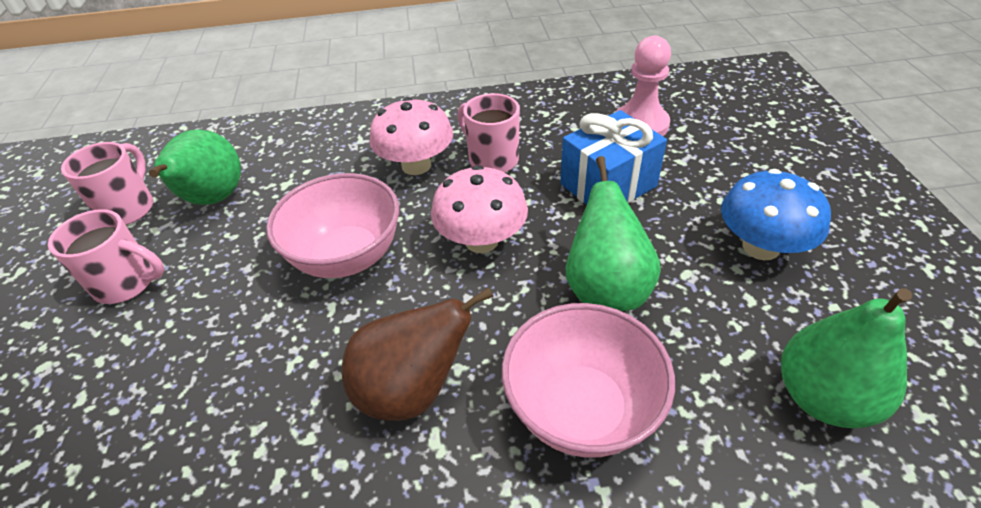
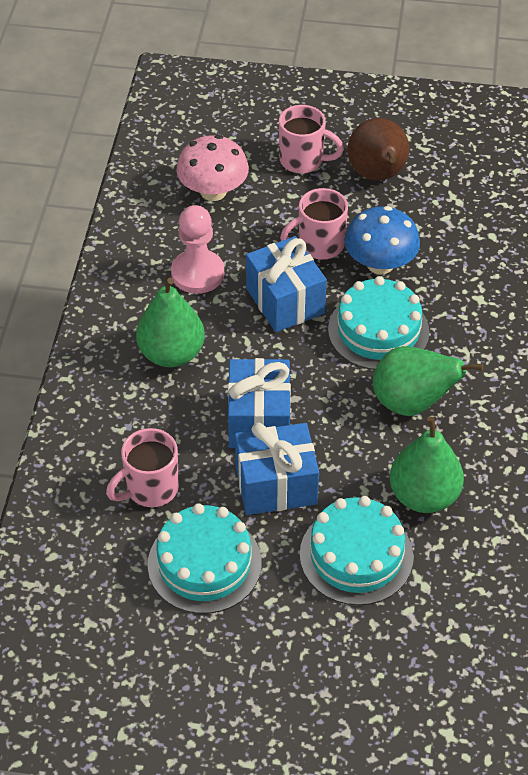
blue gift: [560,110,667,205] = 1 -> [228,358,291,448] [235,423,319,515] [246,236,327,332] = 3
pink bowl: [266,173,399,278] [502,303,675,458] = 2 -> none = 0
pink mushroom: [369,97,453,175] [431,165,528,253] = 2 -> [176,135,249,201] = 1
turquoise cake: none = 0 -> [148,503,262,614] [300,496,413,606] [328,276,430,370] = 3

